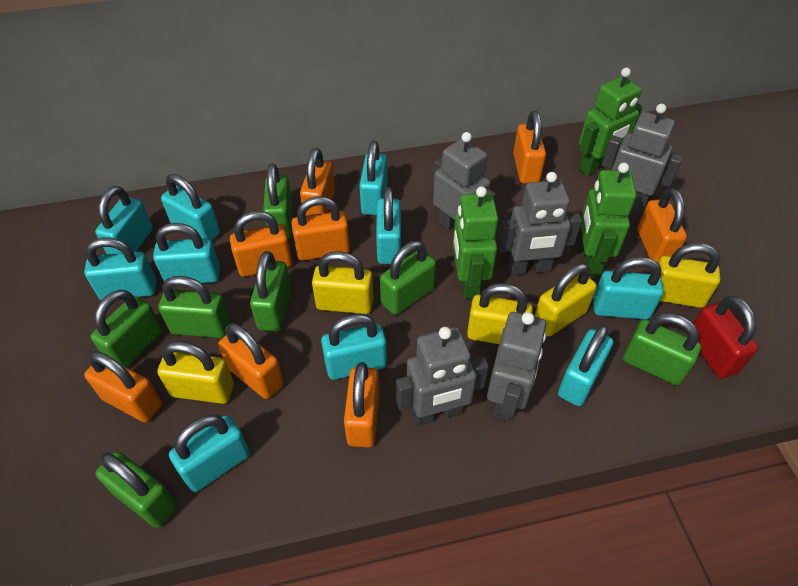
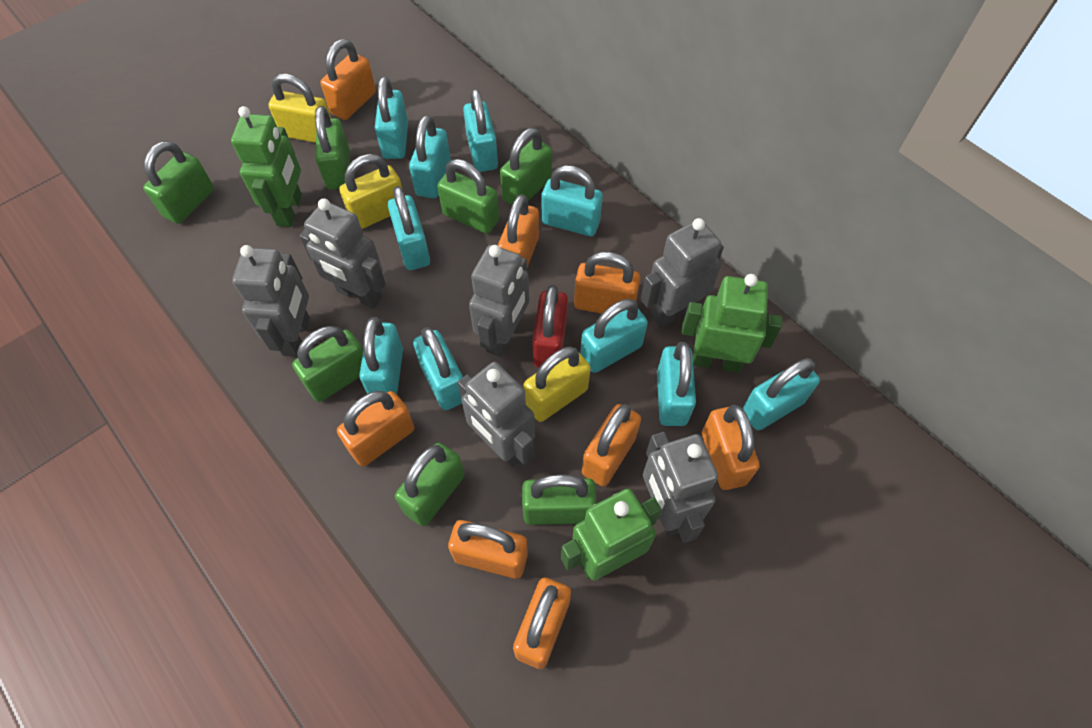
grey robot: [396,327,489,426] [433,132,496,230] [487,312,546,422] [498,172,582,276] [602,104,683,212] = 5 -> [232,245,310,357] [299,198,386,309] [458,362,535,467] [469,245,529,357] [641,218,724,328] [643,432,718,543] = 6
yellow padlock: [157,341,234,404] [312,251,373,314] [467,283,533,344] [534,263,597,336] [658,243,720,308] = 5 -> [268,74,331,143] [339,154,402,229] [523,347,590,422] = 3

